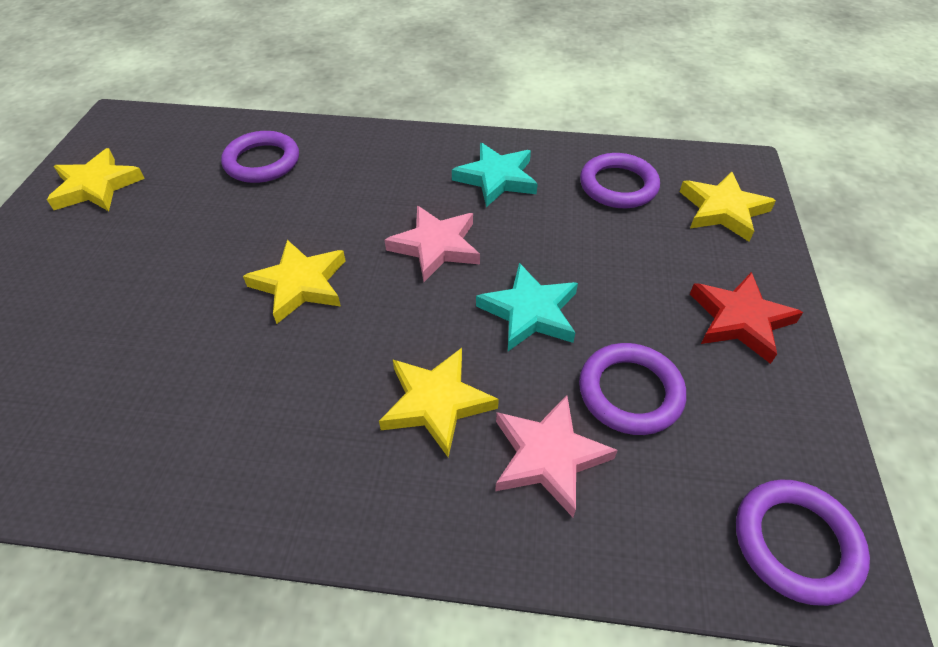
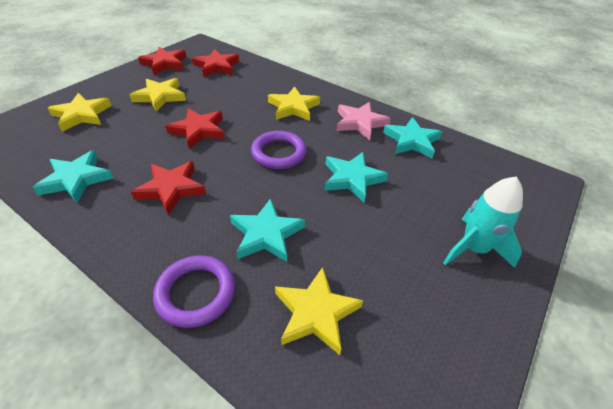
pink star: [385,206,480,282] [495,395,618,517] = 2 -> [336,102,391,140] = 1
purple ring: [221,131,299,183] [579,343,686,435] [580,153,660,208] [736,480,870,606] = 4 -> [153,255,235,328] [251,131,307,169] = 2
red star: [690,272,803,364] = 1 -> [131,161,206,215] [138,47,186,75] [165,108,225,149] [192,49,239,77] = 4
turquoise rocket: none = 0 -> [443,176,523,268] = 1
turquoise star: [452,143,538,207] [476,263,578,351] = 2 -> [33,150,113,203] [230,198,305,262] [324,152,388,202] [383,117,442,158] = 4

